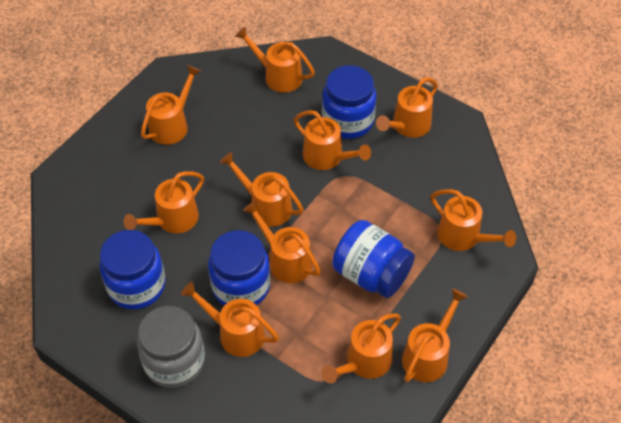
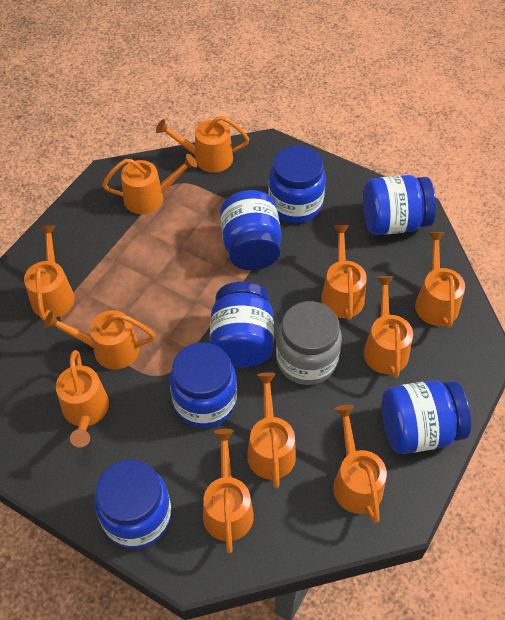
blue jar: [100,230,166,309] [208,230,271,306] [322,65,376,139] [332,220,415,298] = 4 -> [94,460,172,549] [169,342,237,428] [210,282,274,367] [220,190,282,270] [269,146,326,223] [363,175,436,235] [382,380,471,454] = 7

